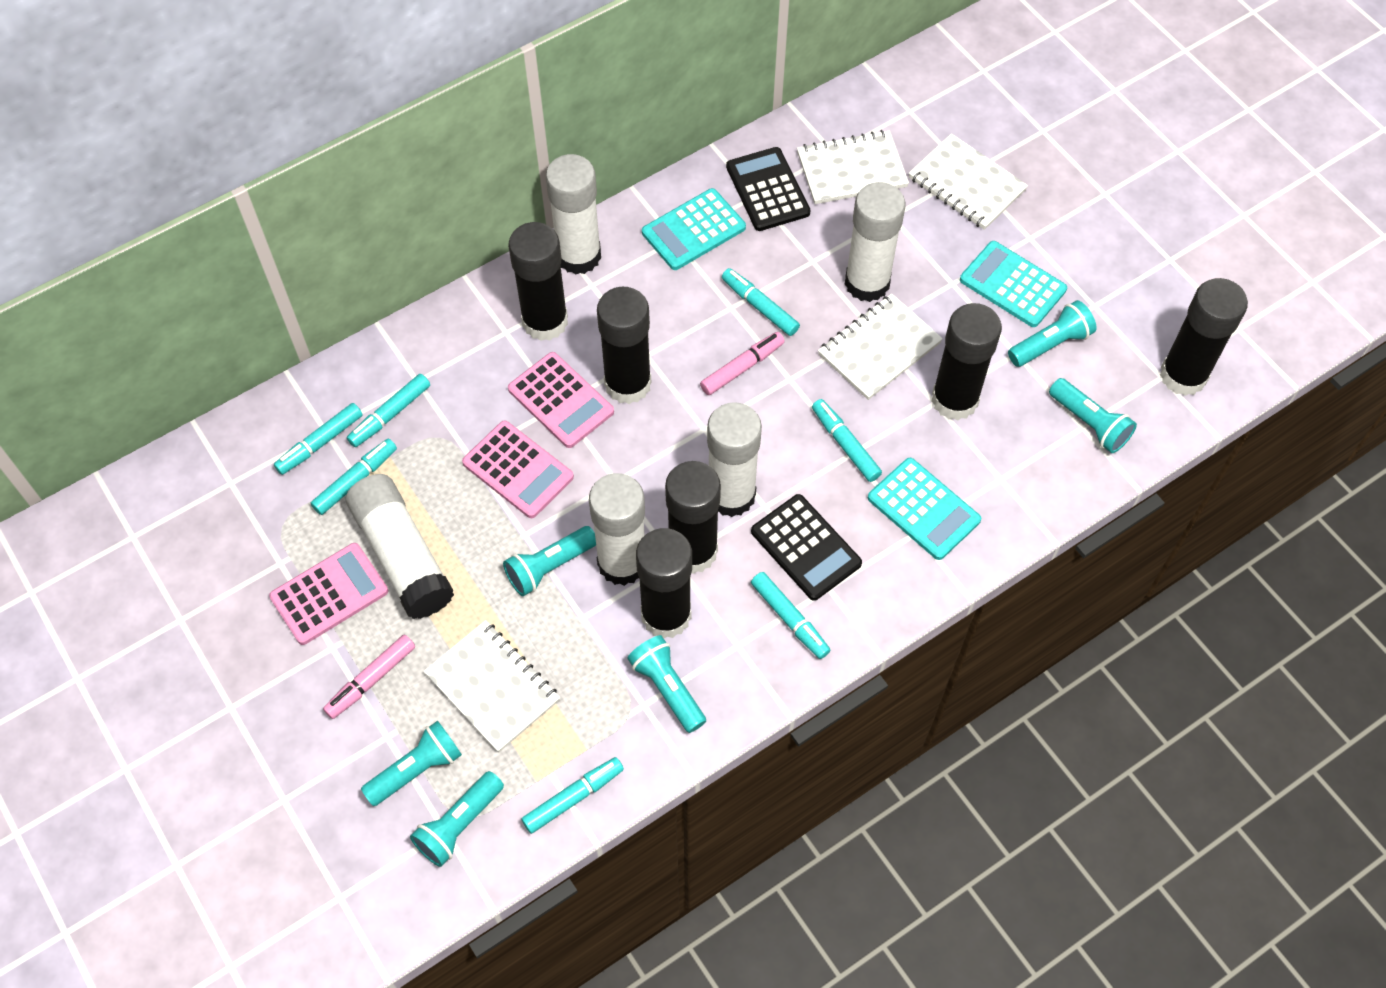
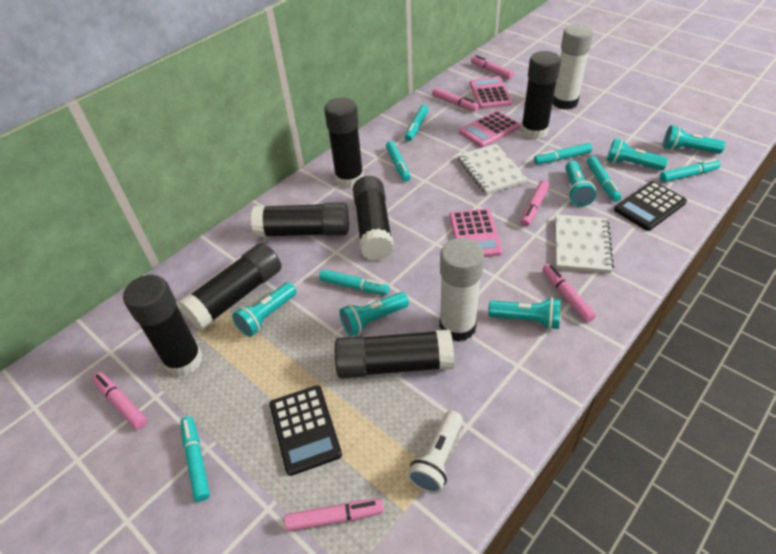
black glue stick: [508,222,568,341] [597,287,651,404] [636,528,692,638] [665,461,721,574] [931,303,1002,420] [1160,278,1248,396] = 6 -> [123,275,203,377] [178,243,281,330] [251,202,349,238] [324,98,364,188] [334,329,454,379] [353,176,394,261] [521,51,561,139] = 7
pink marker: [323,635,415,719] [700,332,785,395] = 2 -> [93,372,147,430] [284,499,384,532] [432,88,479,112] [471,55,514,79] [521,180,549,227] [542,264,596,323] = 6
turquoise calculator: [642,188,746,270] [868,458,981,560] [960,241,1067,327] = 3 -> none = 0
white flashlight: none = 0 -> [408,410,463,494] = 1
white glue stick: [346,474,454,619] [546,154,601,275] [589,473,645,586] [707,402,762,517] [845,182,905,302] = 5 -> [439,238,484,342] [552,24,593,110] = 2
white notebook: [424,620,560,753] [797,130,909,204] [818,294,943,400] [908,134,1028,230] = 4 -> [457,144,528,195] [555,214,614,273] = 2

